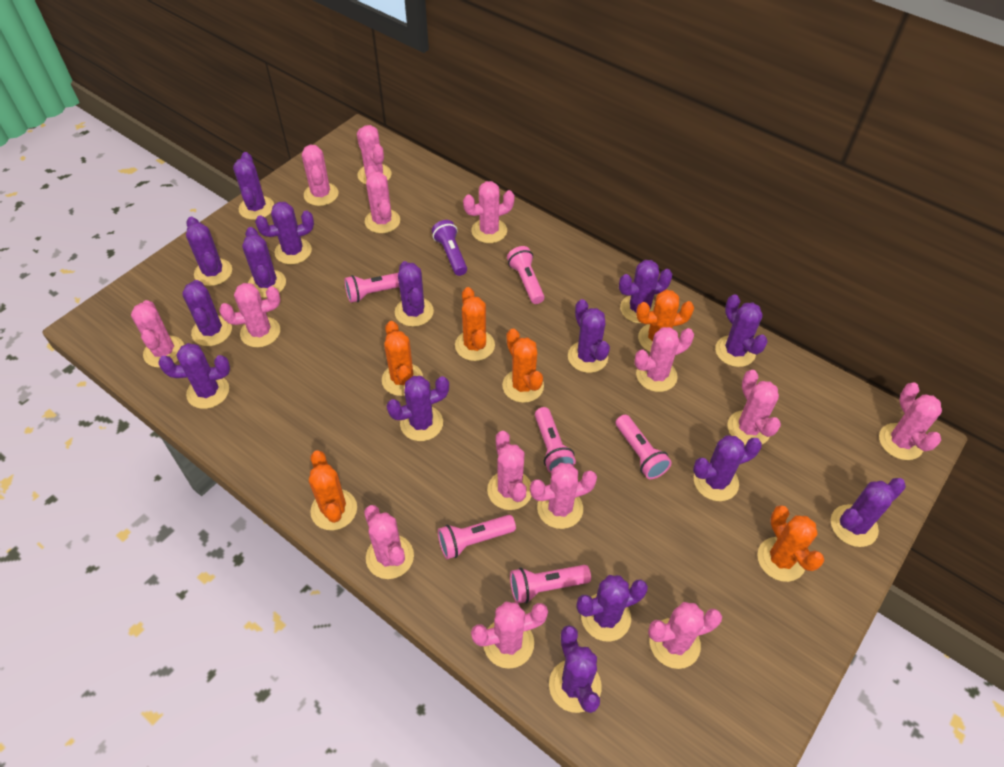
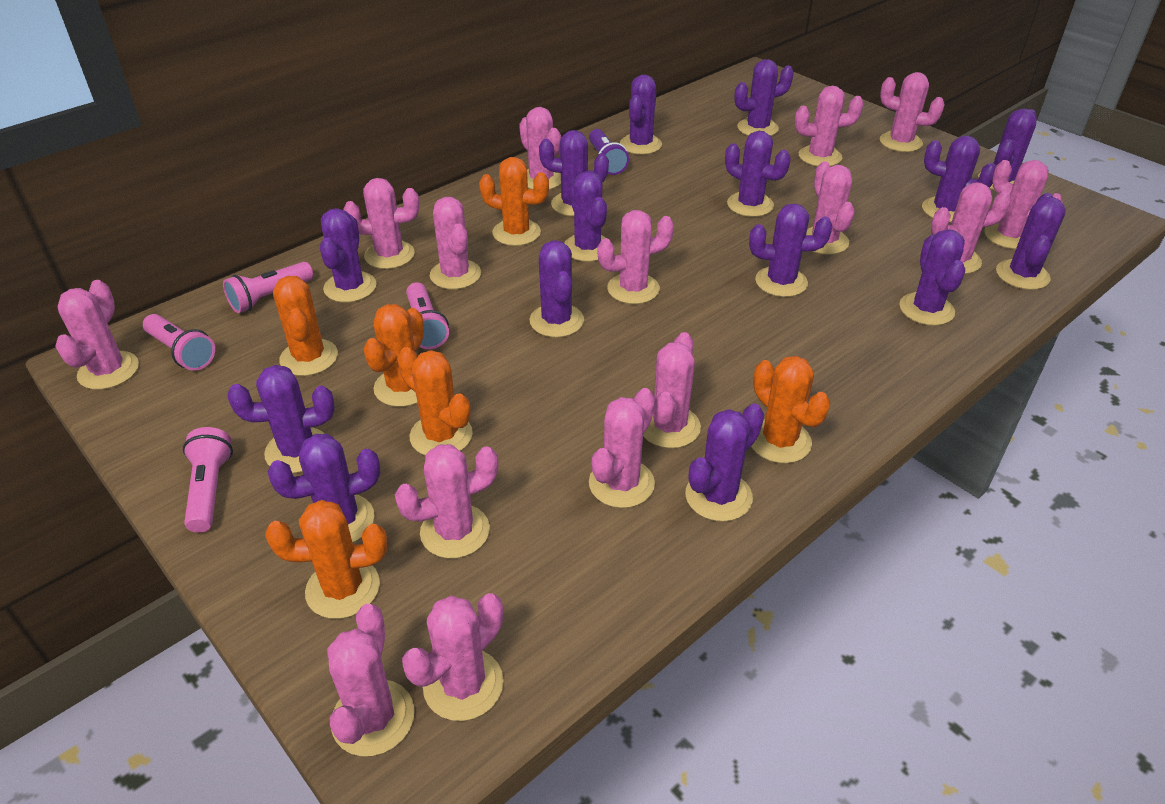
pink cactus: [131,300,184,368] [219,283,280,348] [302,145,338,206] [357,125,391,185] [364,505,414,579] [365,166,400,233] [463,181,515,243] [471,602,548,669] [487,431,531,510] [530,463,597,529] [634,327,694,392] [648,602,722,669] [728,370,781,445] [879,382,942,460] = 14 -> [55,280,139,390] [327,604,415,756] [343,178,419,269] [395,444,498,558] [402,593,504,721] [430,197,481,289] [519,107,561,190] [589,388,655,508] [598,210,674,304] [643,332,701,448] [795,85,864,166] [806,161,855,255] [880,72,945,152] [931,183,1011,274] [984,160,1063,249] = 15
pink flashlight: [344,273,399,303] [438,515,516,559] [507,246,545,304] [510,565,591,604] [535,407,576,473] [616,415,672,479] = 6 -> [143,314,215,371] [183,427,233,533] [223,262,313,313] [406,282,449,349] = 4

